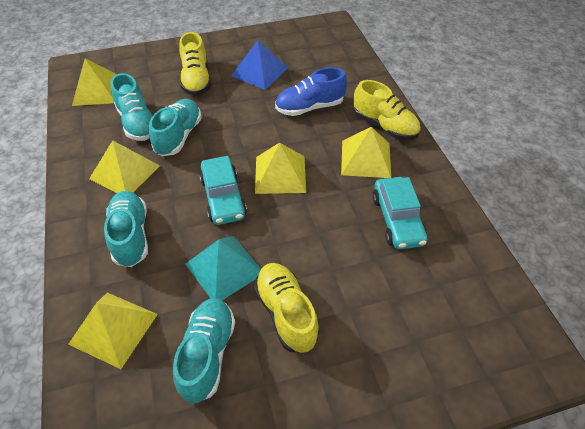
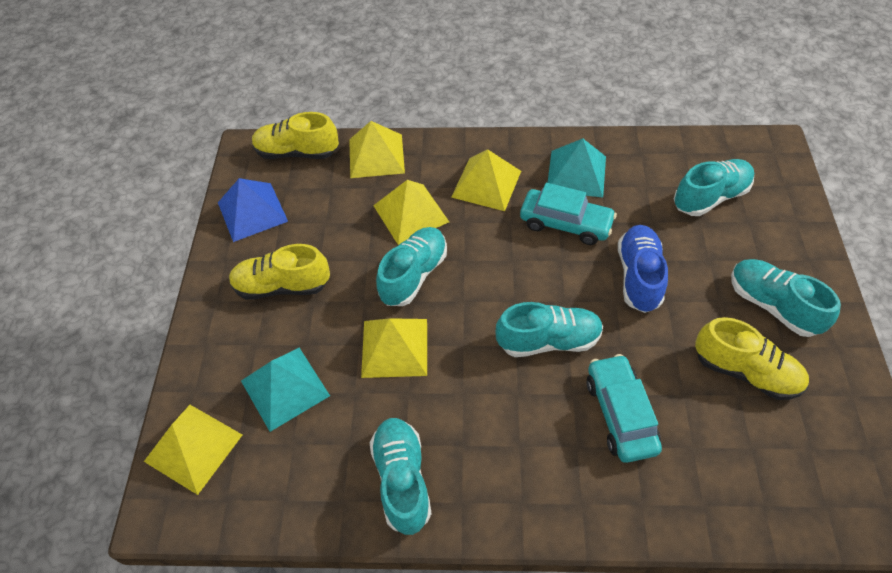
turquoise pyramid: [186,236,261,300] = 1 -> [241,348,330,432] [548,138,606,198] = 2
turquoise shoe: [104,191,148,267] [111,73,152,141] [149,99,202,156] [173,298,235,404] = 4 -> [370,418,432,535] [376,227,447,306] [496,302,603,357] [674,159,754,216] [731,259,841,337] = 5

